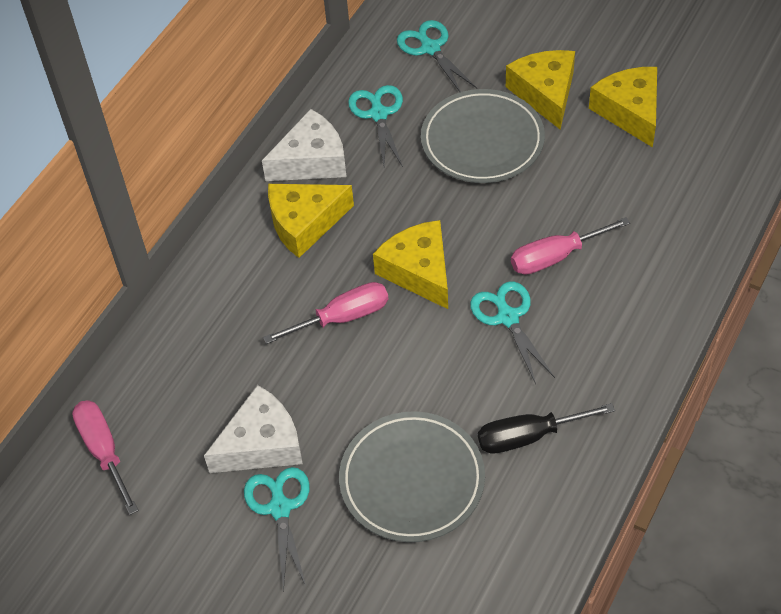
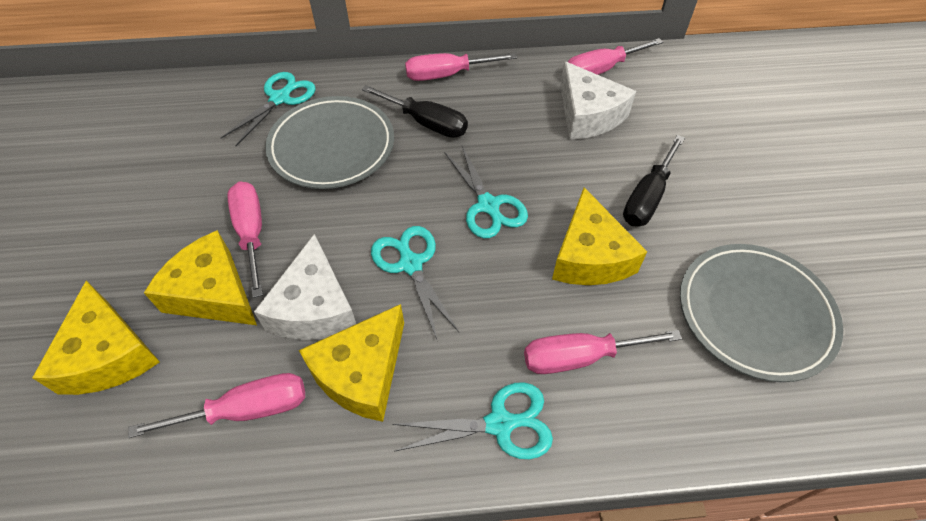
black screwdriver: [478,403,615,454] = 1 -> [362,85,468,138] [623,135,685,227] = 2
pink screwdriver: [72,400,139,515] [263,282,388,344] [511,217,630,275] = 3 -> [128,373,305,438] [227,181,263,298] [405,53,517,81] [524,330,682,374] [568,38,663,75] = 5

